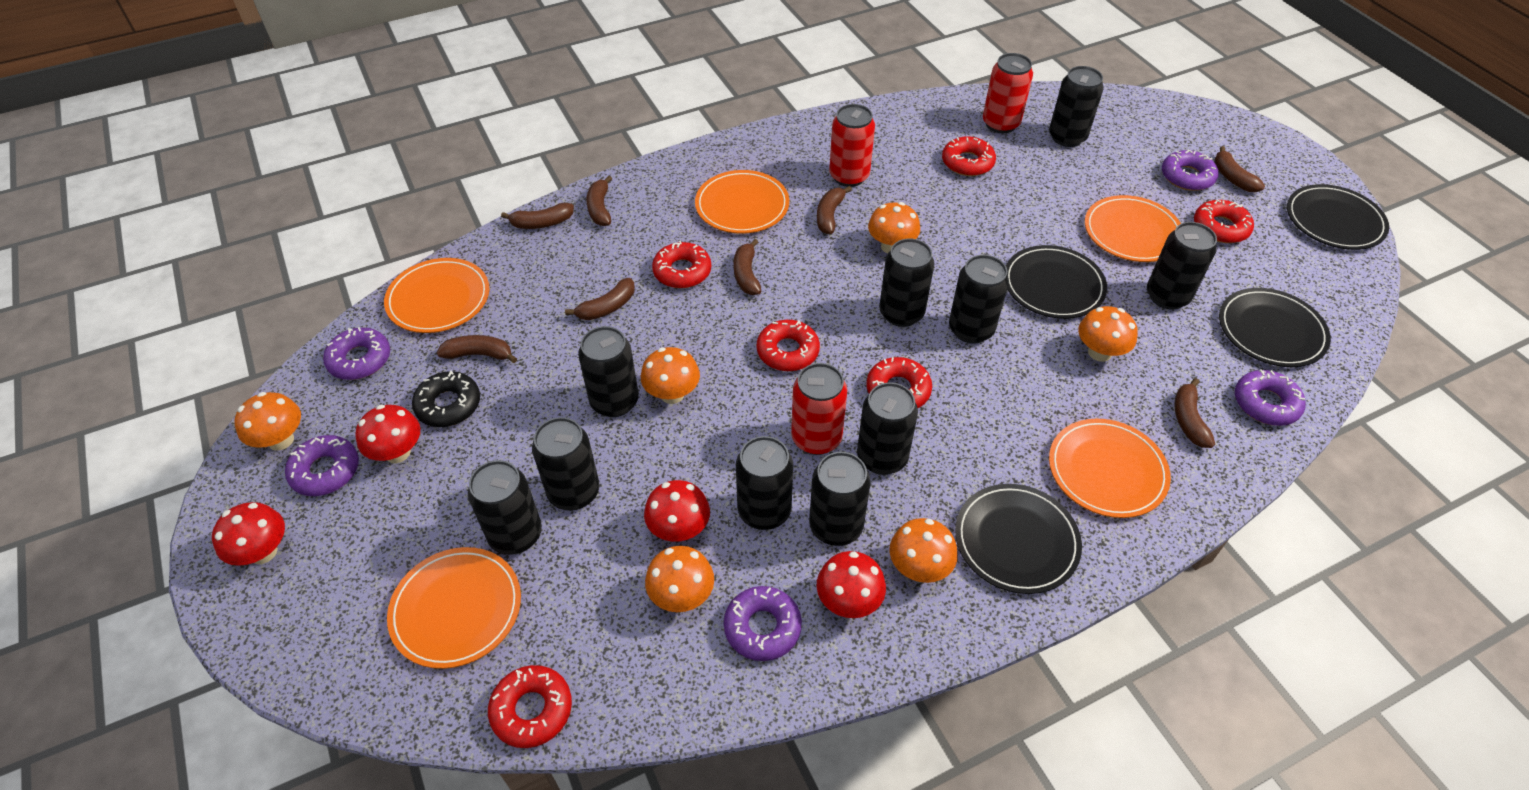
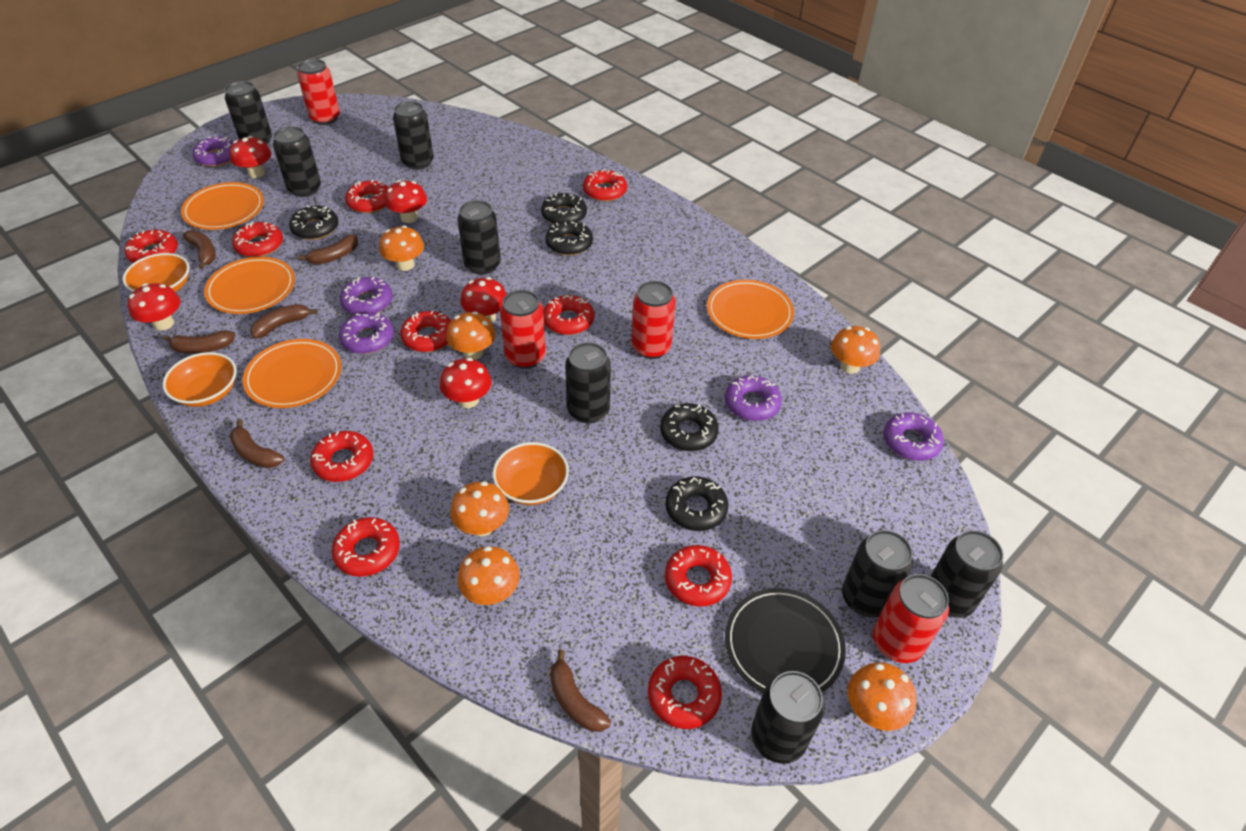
black can: [468,460,542,555] [532,417,599,510] [578,326,639,417] [736,436,793,530] [809,452,871,546] [857,382,918,475] [879,238,935,327] [949,255,1009,344] [1049,66,1104,147] [1147,222,1217,310] = 10 -> [225,81,272,145] [273,126,321,197] [393,101,434,170] [457,200,501,275] [565,342,611,423] [751,671,825,764] [842,530,913,618] [930,530,1003,618] = 8
black donut: [412,370,480,427] = 1 -> [289,206,338,240] [541,193,587,224] [545,221,593,256] [660,403,719,451] [666,476,728,531] = 5
black plate: [955,484,1082,594] [1006,245,1107,319] [1219,288,1331,367] [1287,184,1389,250] = 4 -> [725,588,846,693] = 1
brown banana: [437,335,517,363] [501,203,574,229] [565,278,635,320] [586,176,612,226] [734,239,761,295] [817,186,852,234] [1174,378,1215,448] [1214,146,1265,192] = 8 -> [163,331,235,354] [183,230,216,269] [230,420,284,468] [250,304,318,338] [298,235,358,264] [550,650,611,732] = 6
orange bowl: none = 0 -> [123,253,189,292] [163,352,237,407] [493,442,569,505] = 3
orange plate: [384,258,489,333] [387,547,521,669] [695,170,789,234] [1049,419,1171,518] [1085,195,1181,262] = 5 -> [181,182,264,230] [204,257,295,314] [243,339,341,408] [707,280,794,339] = 4
red can: [791,363,847,455] [829,104,875,187] [983,53,1033,133] = 3 -> [297,59,340,125] [500,290,546,369] [632,281,676,359] [873,574,949,663] = 4
red donut: [488,665,572,748] [652,240,711,288] [757,320,820,371] [866,357,932,408] [942,136,996,176] [1194,199,1254,243] = 6 -> [125,230,178,263] [232,222,283,257] [310,431,373,482] [332,517,400,577] [345,180,389,213] [400,310,451,352] [543,295,594,335] [583,169,627,201] [648,656,722,729] [665,545,732,607] = 10
red mushroom: [212,502,285,566] [355,405,420,463] [644,480,710,542] [817,551,886,618] = 4 -> [128,283,180,331] [230,136,271,178] [385,180,427,223] [440,358,492,408] [460,277,507,323] = 5

